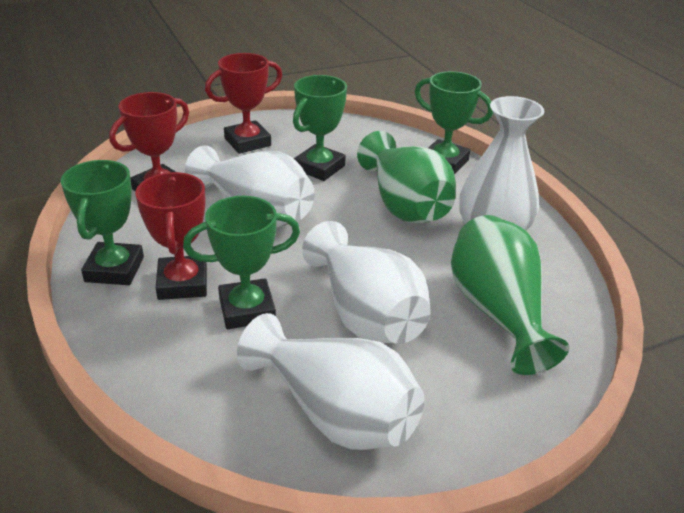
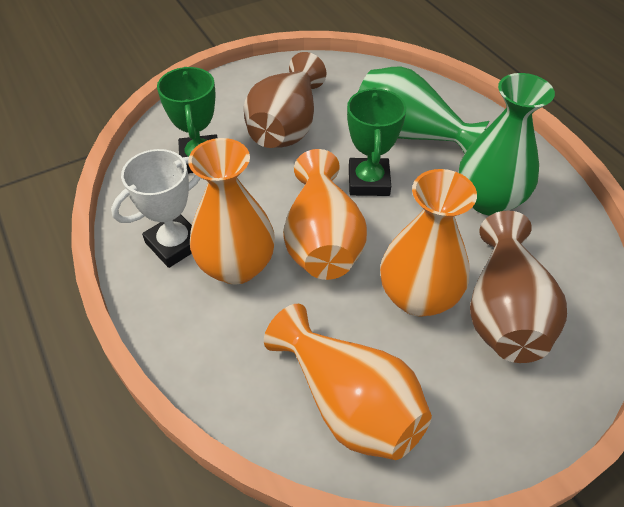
brown vase: none = 0 -> [244,52,326,148] [470,210,567,363] = 2
green trophy: [61,160,144,285] [183,196,300,329] [293,75,347,181] [415,71,493,174] = 4 -> [157,67,217,174] [347,88,406,196] = 2
orange vase: none = 0 -> [188,138,275,285] [264,304,432,460] [283,149,367,280] [380,169,477,317] = 4
red trophy: [109,92,189,191] [135,172,207,300] [205,53,282,154] = 3 -> none = 0
white trophy: none = 0 -> [111,149,201,268] = 1
white vase: [185,145,315,228] [237,313,425,450] [302,221,431,344] [459,96,545,231] = 4 -> none = 0

